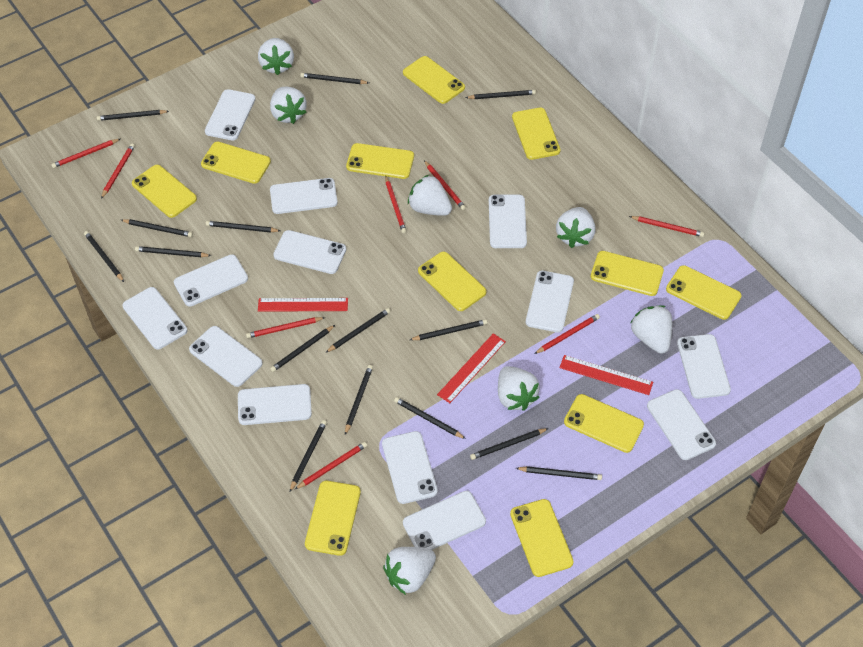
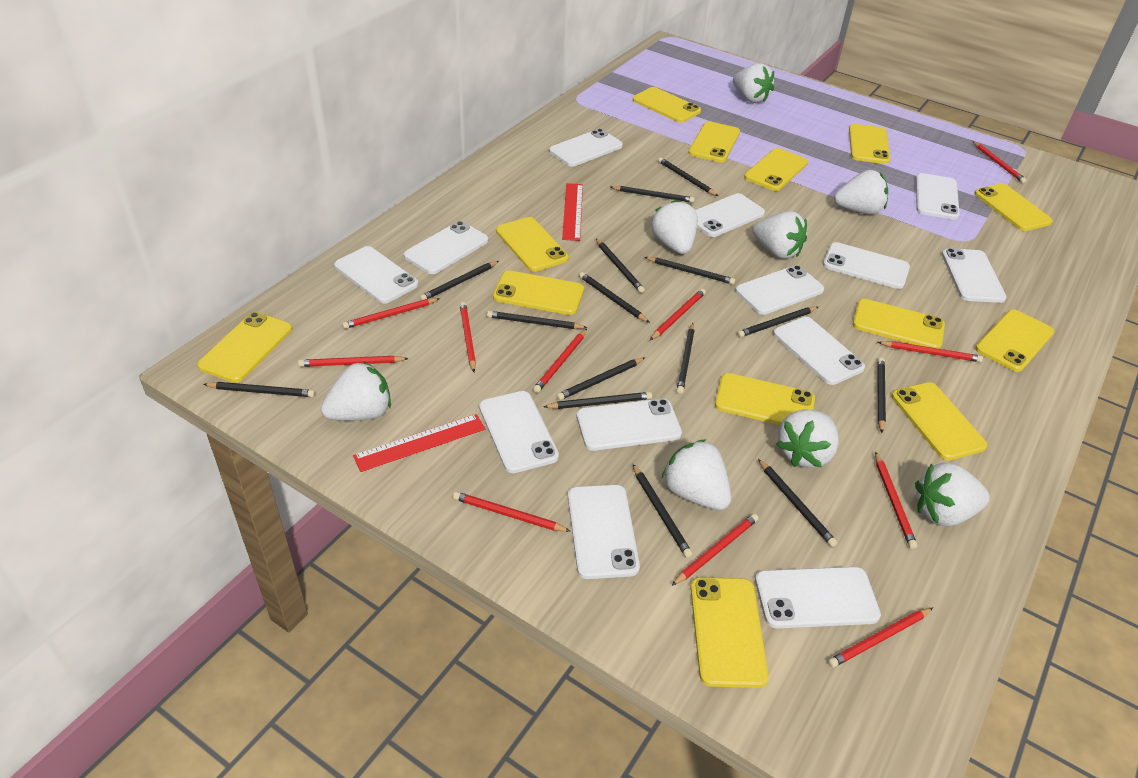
red pencil: [51,139,120,168] [101,143,135,199] [246,317,325,338] [295,442,367,489] [385,176,407,234] [424,160,466,210] [534,314,600,354] [629,216,705,237] = 8 -> [298,356,409,367] [342,298,440,329] [453,492,571,532] [460,302,476,372] [533,329,587,393] [650,289,706,340] [671,514,759,586] [828,608,933,668] [875,452,917,549] [878,341,983,362] [973,141,1026,183] = 11
red ruler: [258,298,348,312] [437,333,506,403] [559,355,653,395] = 3 -> [353,414,485,472] [562,183,583,241] = 2
white strawberry: [258,38,294,75] [270,87,307,124] [383,547,436,595] [408,175,452,216] [498,366,540,411] [556,207,595,248] [631,305,672,354] = 7 -> [321,361,391,421] [651,200,698,254] [661,439,731,510] [733,63,774,103] [752,211,807,259] [776,410,839,468] [834,170,888,215] [915,463,990,527] = 8
yellow phone: [132,165,197,218] [201,142,271,184] [305,481,361,556] [346,143,414,179] [403,56,465,104] [418,252,486,311] [510,499,574,577] [512,108,560,160] [564,394,644,453] [591,251,664,296] [666,265,742,320] = 11 -> [197,312,292,383] [493,270,584,315] [496,217,569,272] [633,87,701,123] [689,121,740,163] [690,577,769,688] [715,373,815,425] [744,148,808,191] [849,124,890,164] [853,299,945,349] [892,382,987,460] [974,184,1053,231] [975,310,1054,372] = 13

